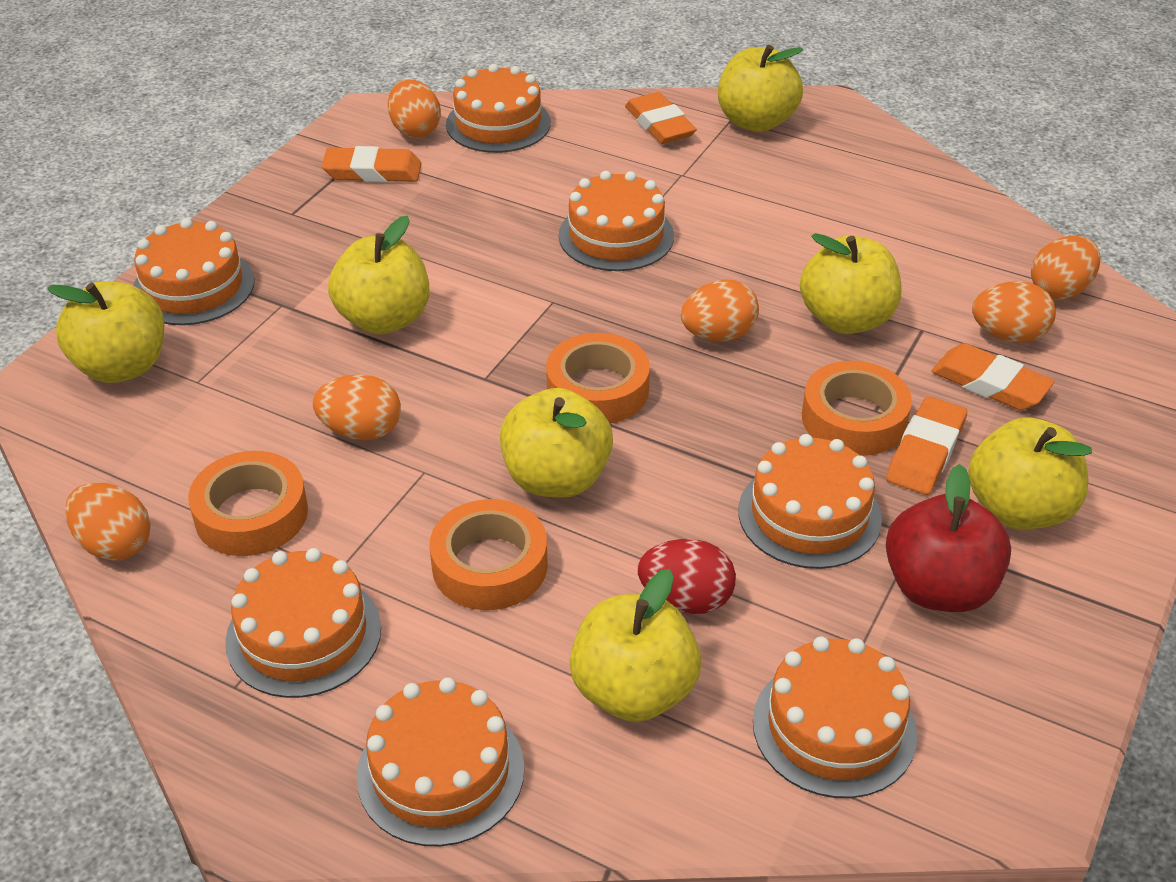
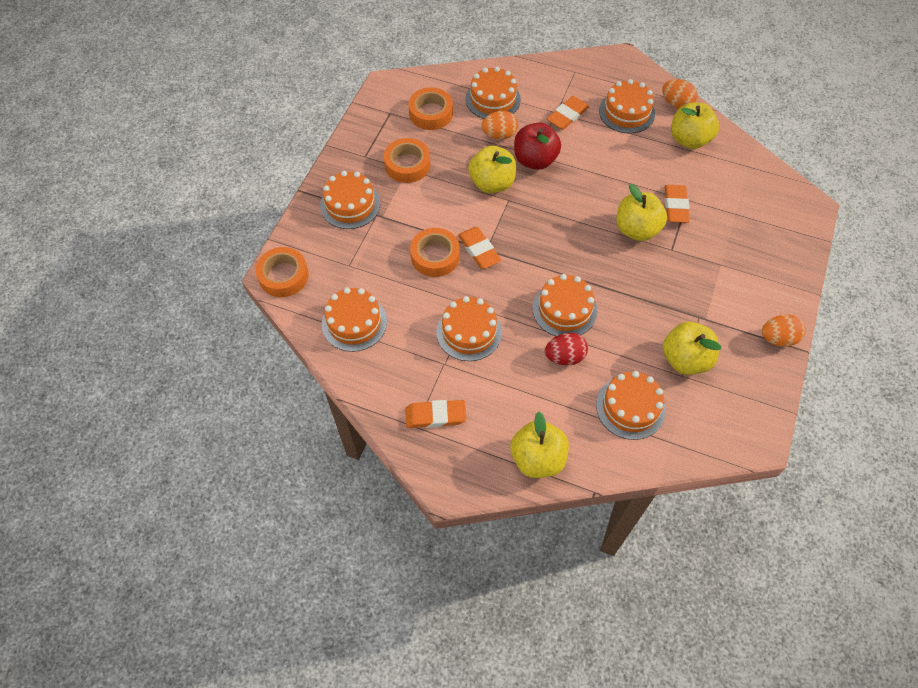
orange egg: [65,483,151,561] [313,374,401,440] [388,79,441,138] [681,279,759,341] [972,281,1056,343] [1031,236,1101,300] = 6 -> [481,111,518,139] [663,79,698,109] [762,314,806,347] = 3
yellow apple: [47,281,164,383] [328,216,430,334] [500,388,613,497] [570,569,701,722] [718,44,803,132] [800,233,901,334] [968,417,1092,530] = 7 -> [468,146,516,193] [510,412,569,478] [617,184,667,241] [663,322,721,375] [671,103,719,149] = 5

